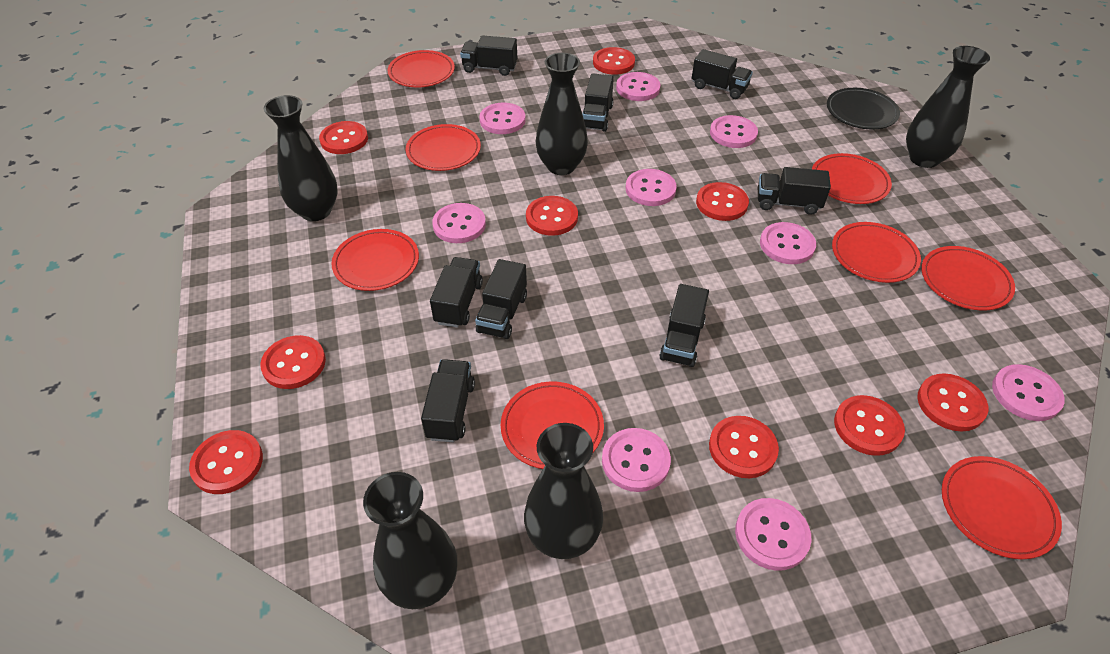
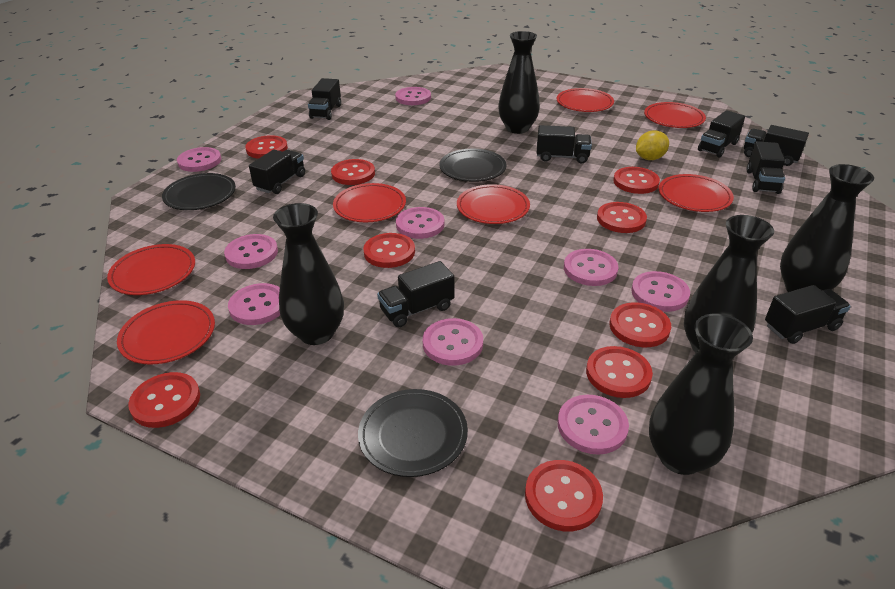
black plate: [827,88,900,130] = 1 -> [162,173,236,210] [358,389,468,477] [439,149,507,182] = 3
red plate: [331,229,419,291] [388,50,455,87] [406,124,481,171] [501,381,604,469] [812,153,892,204] [832,222,921,283] [921,246,1015,310] [942,456,1062,559] = 8 -> [107,244,195,295] [117,300,215,364] [333,183,406,222] [457,184,530,224] [557,88,614,112] [644,102,706,128] [659,174,734,212] = 7
yellow lemon: none = 0 -> [636,130,669,160] = 1

